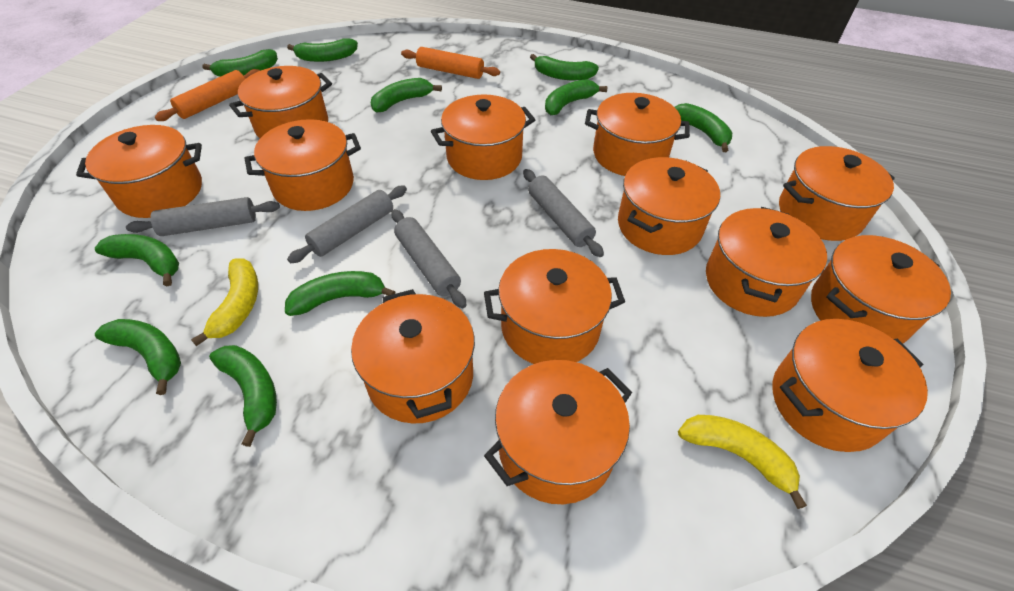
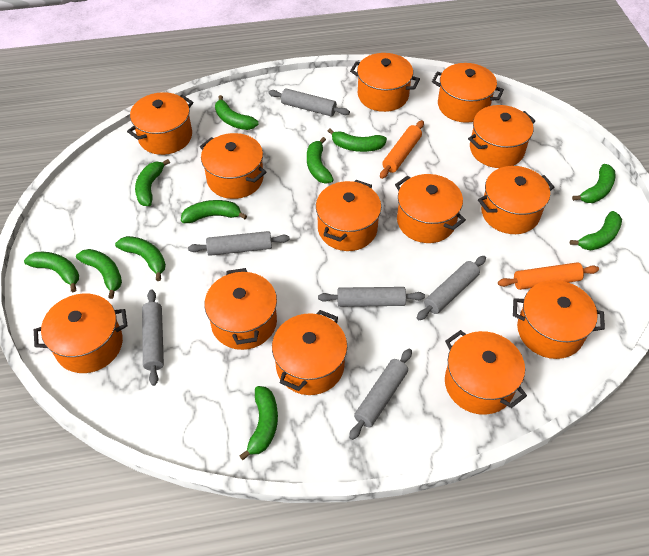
green banana: [95,234,179,286] [95,319,181,395] [202,49,278,77] [209,345,277,447] [285,271,395,316] [287,38,358,62] [371,78,442,112] [530,54,599,81] [545,79,607,115] [675,103,732,152] = 10 -> [24,252,79,292] [76,249,122,299] [115,236,166,281] [135,159,170,206] [181,200,247,223] [215,95,258,130] [239,386,278,460] [307,137,334,184] [328,128,387,152] [570,211,622,251] [572,164,616,203] = 11
grey rolling pin: [126,197,280,236] [287,186,407,264] [391,209,466,308] [523,169,604,257] = 4 -> [142,290,164,386] [188,231,290,256] [268,88,350,116] [318,287,425,307] [349,349,412,440] [417,256,486,320] = 6
yellow banana: [191,258,258,346] [678,415,807,509] = 2 -> none = 0

